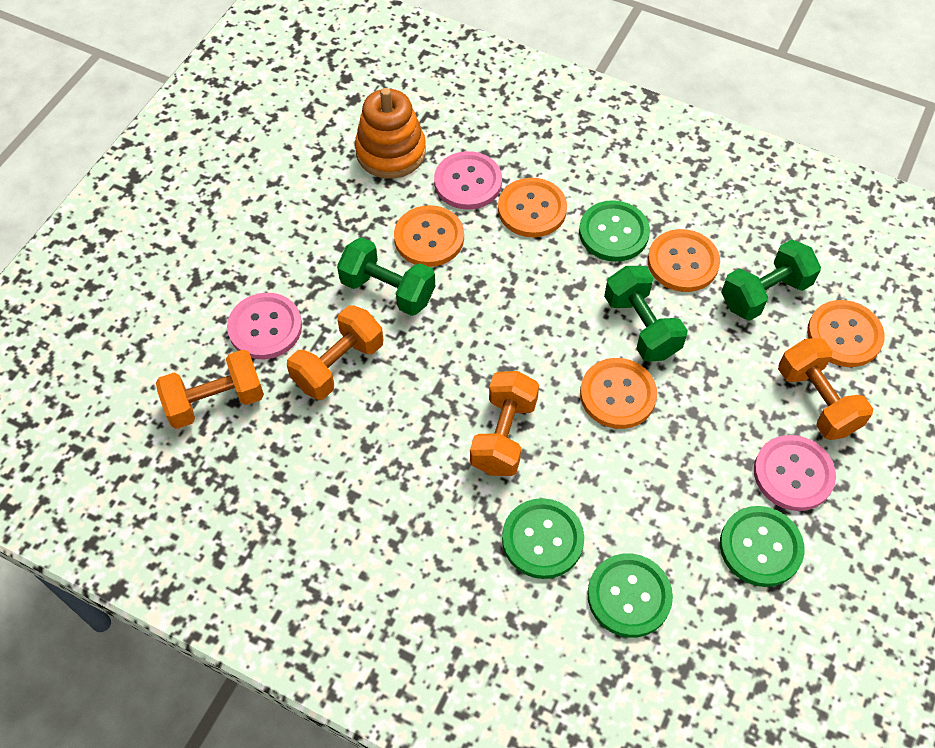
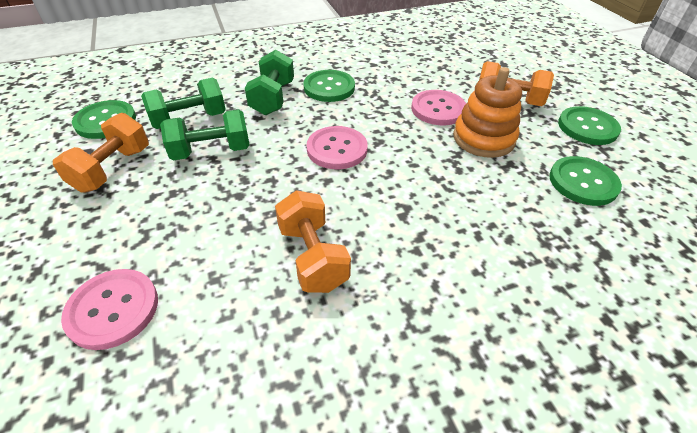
orange button: [394,205,464,267] [498,178,567,237] [580,358,657,429] [648,229,720,292] [807,300,885,367] = 5 -> none = 0
orange dumbbell: [156,349,264,429] [287,305,383,400] [470,371,539,476] [778,338,873,440] = 4 -> [53,113,149,193] [275,190,351,293] [479,61,554,106] = 3

